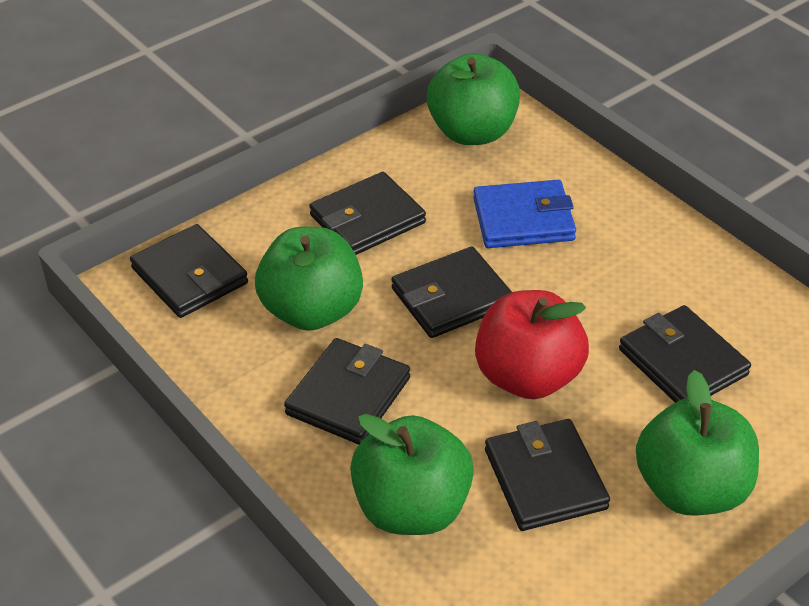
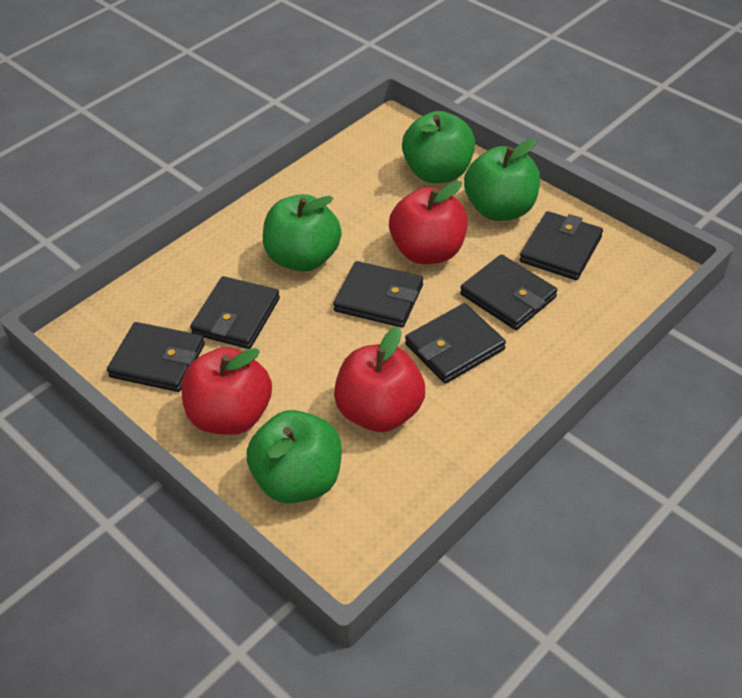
blue wallet: [473,180,576,248] = 1 -> none = 0
red apple: [475,290,589,399] = 1 -> [181,347,272,435] [334,327,425,432] [389,181,468,264] = 3

